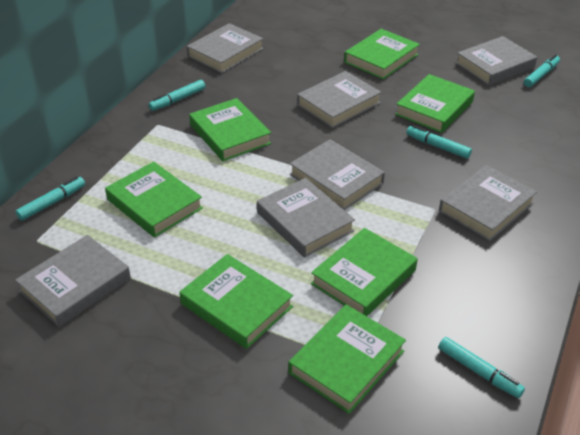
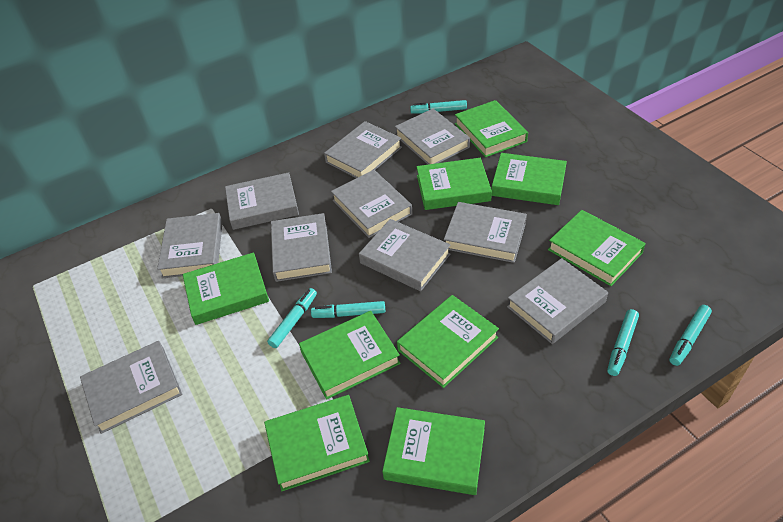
green book: [105,162,203,238] [179,254,293,349] [189,98,271,161] [288,304,406,414] [311,228,418,316] [344,29,420,79] [395,74,475,133] = 7 -> [183,252,269,325] [264,395,370,491] [299,311,401,400] [382,407,485,495] [397,295,499,388] [416,158,492,210] [455,100,528,158] [491,153,567,205] [548,210,646,286] = 9
grey book: [15,235,131,327] [187,23,264,73] [257,178,355,257] [290,139,385,210] [297,71,382,128] [439,165,537,241] [456,36,537,85] = 7 -> [80,341,182,434] [157,213,223,278] [225,172,299,230] [271,213,332,282] [324,121,402,178] [331,170,412,238] [359,219,450,291] [395,109,470,164] [444,202,527,263] [507,258,608,344] = 10

